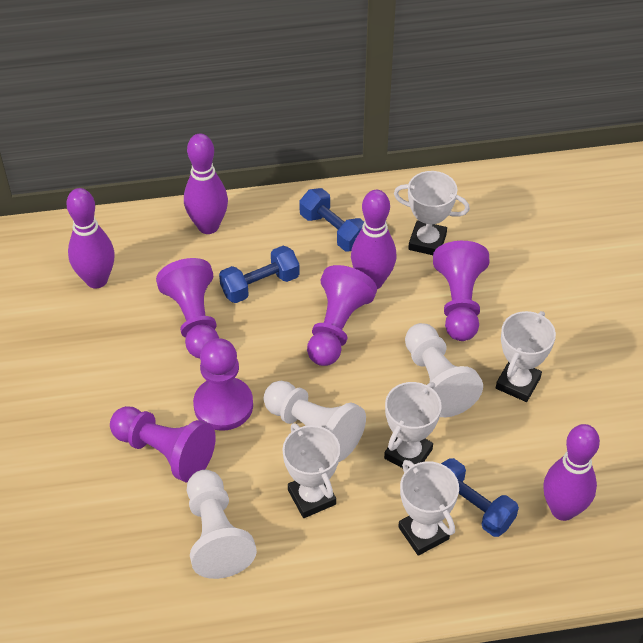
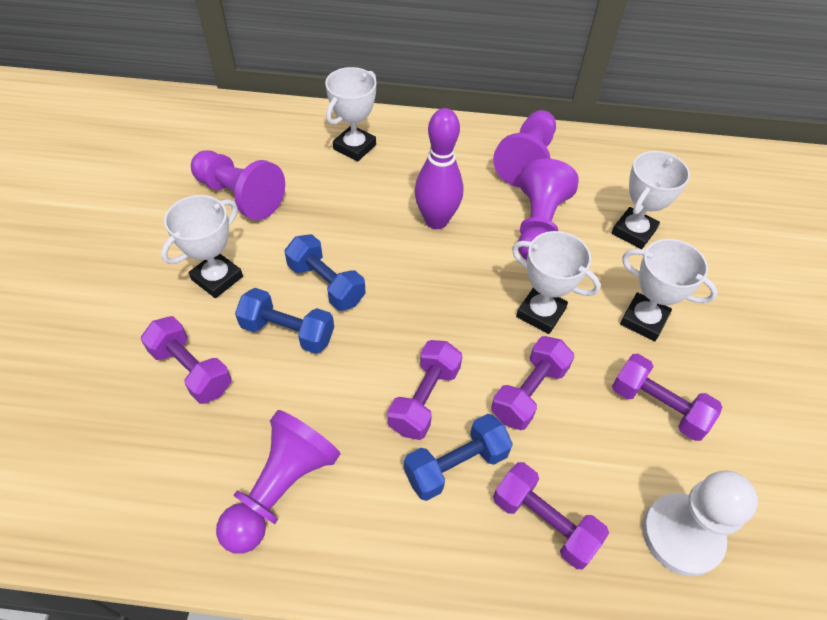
purple bowling pin: [66,188,115,289] [184,134,228,234] [351,190,396,289] [543,424,600,521] = 4 -> [414,108,463,229] = 1
purple dumbbell: none = 0 -> [141,316,232,404] [388,340,462,440] [491,336,574,430] [493,462,609,569] [612,354,722,441] = 5
purple pawn: [110,406,216,483] [156,258,219,358] [193,338,253,431] [307,265,377,366] [433,241,489,341] = 5 -> [191,150,285,220] [216,410,341,554] [493,110,556,187] [518,159,579,260] = 4
white pawn: [187,470,257,579] [264,381,366,462] [405,323,483,417] = 3 -> [643,470,758,576] = 1

